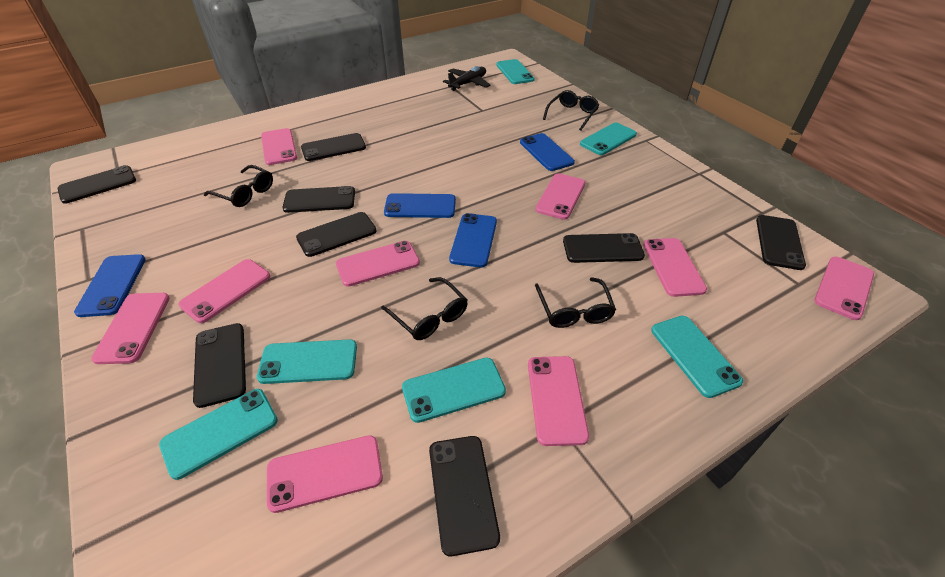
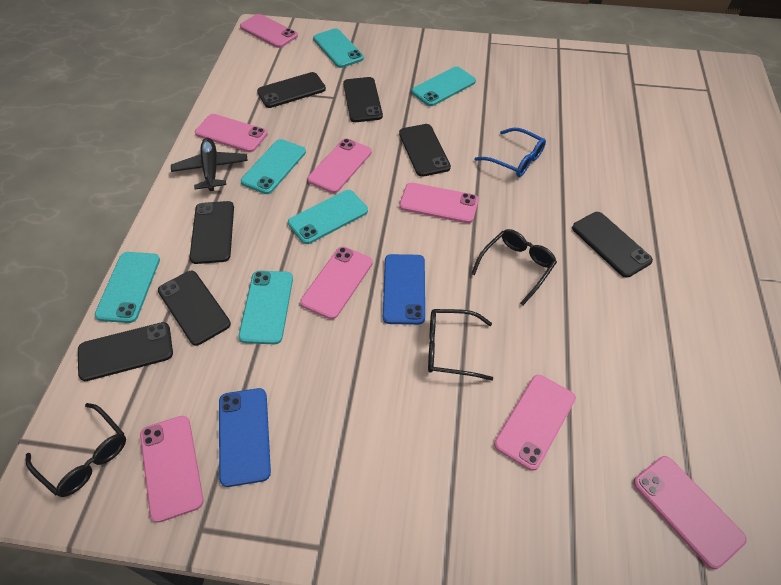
black glasses: [204,165,273,207] [381,277,468,340] [535,277,616,328] [543,90,599,131] = 4 -> [25,403,126,497] [428,309,493,381] [471,229,557,305] = 3
black phone: [58,165,136,204] [193,323,246,408] [282,186,355,213] [296,212,377,257] [301,133,366,161] [429,436,500,556] [563,233,645,263] [756,215,806,270] = 8 -> [78,322,173,381] [158,271,231,346] [189,201,234,264] [257,72,326,108] [343,77,383,122] [399,124,451,177] [572,212,653,278] = 7
blue glasses: none = 0 -> [474,128,546,177] = 1
blue phone: [74,254,146,317] [384,193,456,218] [449,213,497,267] [520,133,575,171] = 4 -> [219,388,271,487] [383,254,425,325] = 2
pink phone: [91,293,169,364] [179,259,270,323] [261,128,297,165] [267,435,383,513] [336,241,420,287] [528,356,589,446] [535,174,585,220] [643,238,707,297] [814,257,874,320] = 9 -> [140,416,204,523] [195,114,268,152] [240,14,298,48] [300,247,373,319] [307,139,372,193] [399,182,479,223] [494,375,576,471] [633,456,747,569] = 8

